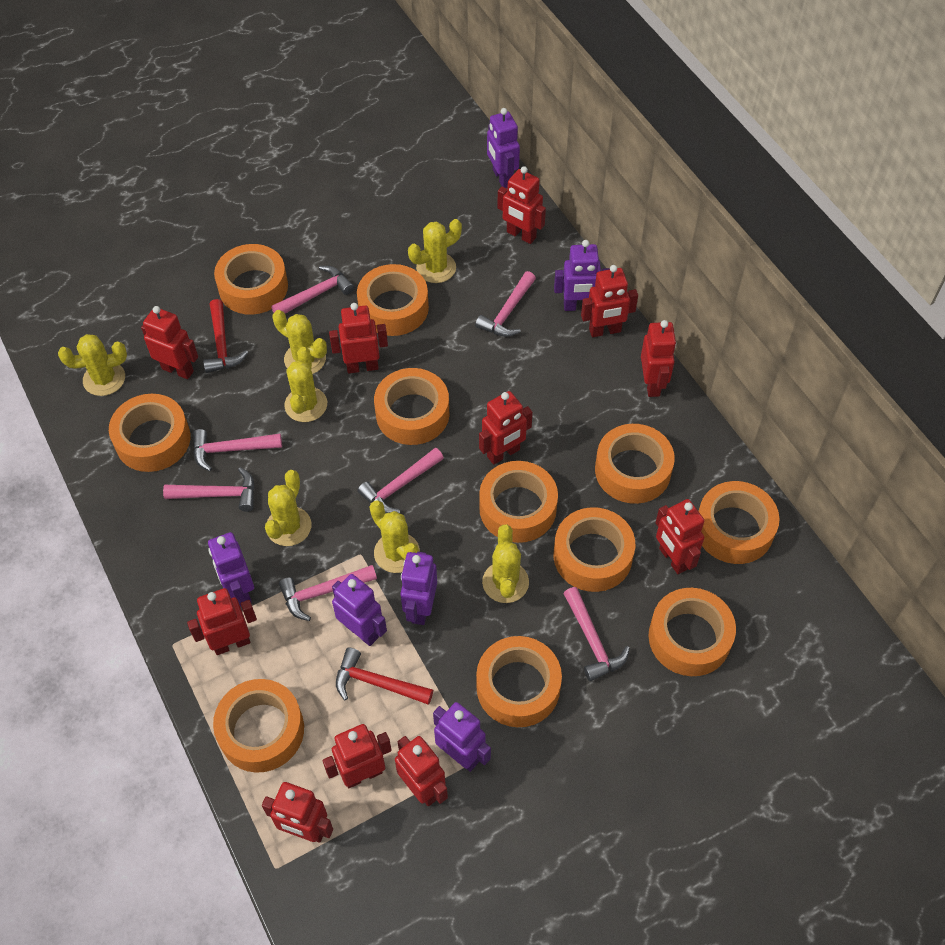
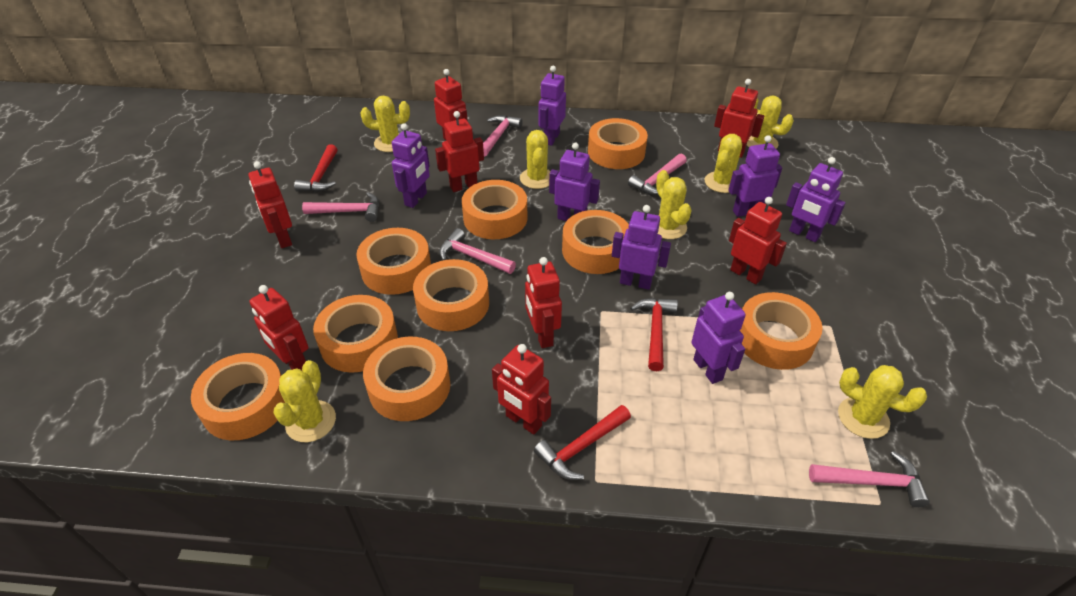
orange tape: [109,394,191,472] [213,679,304,773] [214,244,288,315] [357,264,429,336] [374,368,449,445] [476,636,562,727] [479,461,558,543] [554,507,635,592] [595,424,675,504] [649,588,736,676] [699,481,780,564] = 11 -> [191,353,285,440] [313,295,398,373] [356,228,431,295] [363,337,450,421] [413,259,489,331] [462,180,527,239] [562,210,629,274] [588,118,648,169] [740,292,823,370] = 9
pink hammer: [163,467,255,512] [193,429,282,471] [271,266,354,314] [279,565,377,621] [358,448,444,513] [475,271,536,337] [563,587,630,681] = 7 -> [302,192,379,222] [439,228,516,274] [483,115,523,157] [628,154,687,195] [809,451,930,507] = 5
purple robot: [208,532,254,607] [332,574,387,646] [400,552,437,625] [433,702,491,772] [487,108,520,188] [554,240,610,311] = 6 -> [392,123,430,208] [539,66,566,146] [549,142,600,221] [612,205,671,290] [691,292,746,384] [728,135,782,217] [786,157,846,242] = 7
red hammer: [203,299,248,373] [336,647,433,705] = 2 -> [294,144,337,192] [534,405,631,480] [630,298,678,371] = 3
red robot: [141,306,198,379] [187,588,257,655] [262,782,333,843] [322,724,392,788] [329,303,388,374] [395,736,448,806] [479,391,533,465] [497,166,546,244] [581,265,638,337] [641,320,676,397] [655,499,704,574] = 11 -> [249,161,292,248] [250,285,308,370] [434,69,468,141] [435,111,484,192] [492,344,551,435] [525,257,562,348] [714,79,764,158] [729,197,787,284] = 8

